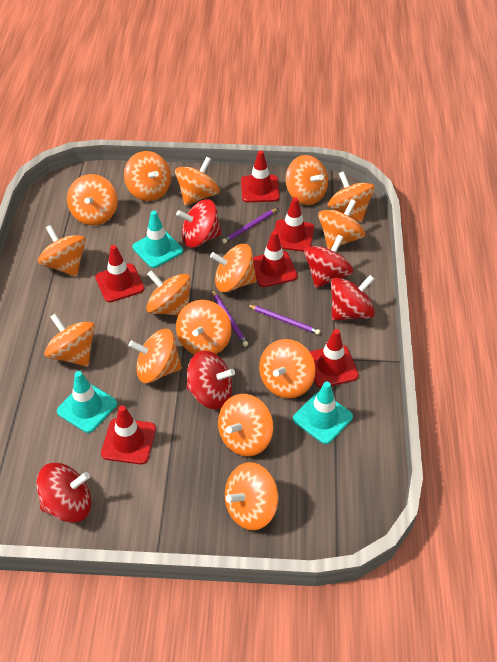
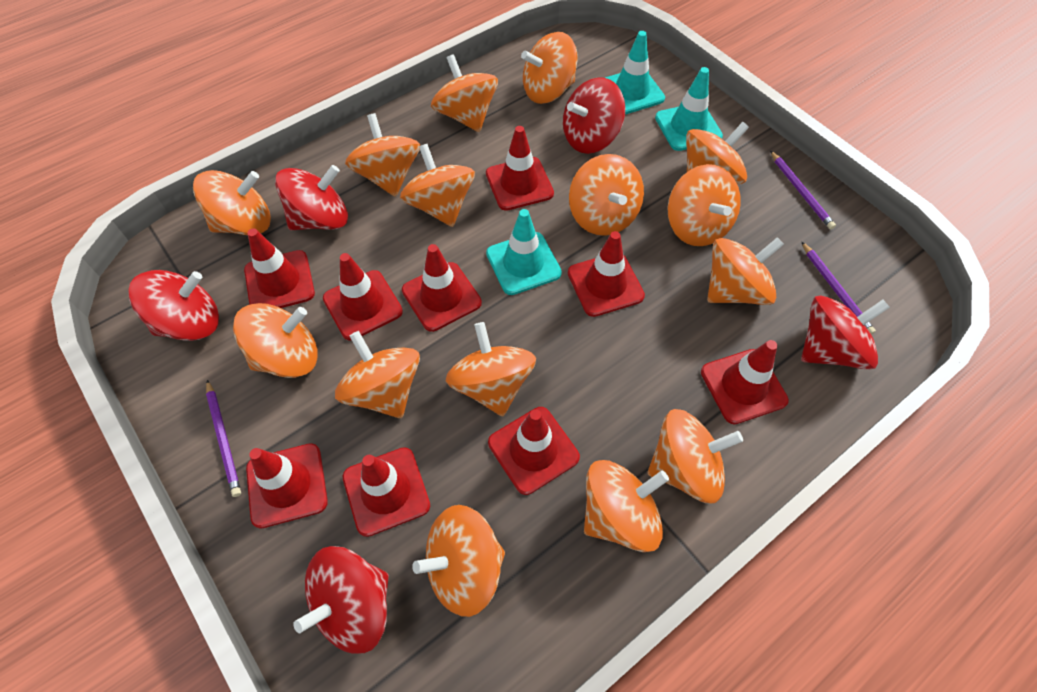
red traffic cone: [95,245,144,302] [101,405,156,464] [241,150,280,202] [253,231,298,287] [274,197,314,252] [310,329,359,388] = 6 -> [244,228,315,308] [246,443,328,528] [323,253,403,341] [343,447,430,537] [402,244,482,332] [486,126,554,211] [488,407,580,495] [568,231,645,317] [701,340,789,424] = 9

